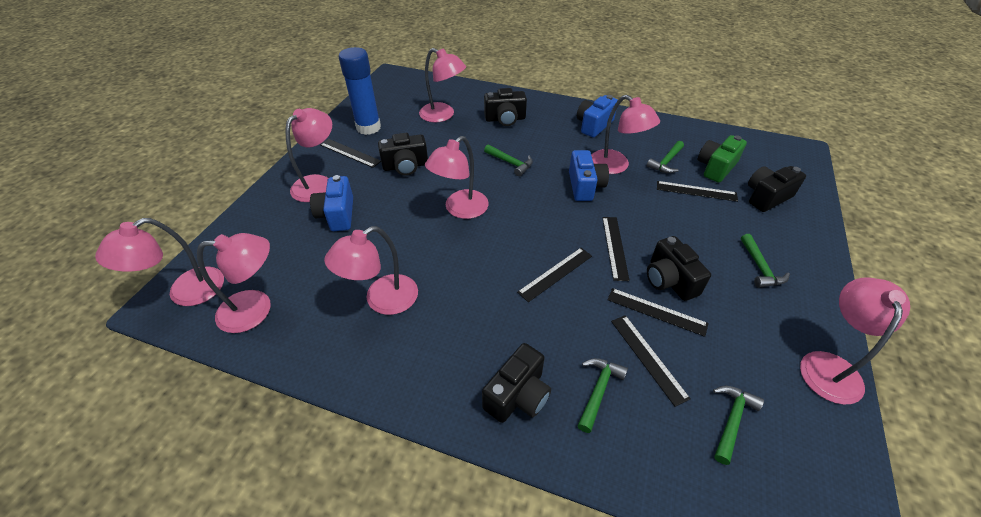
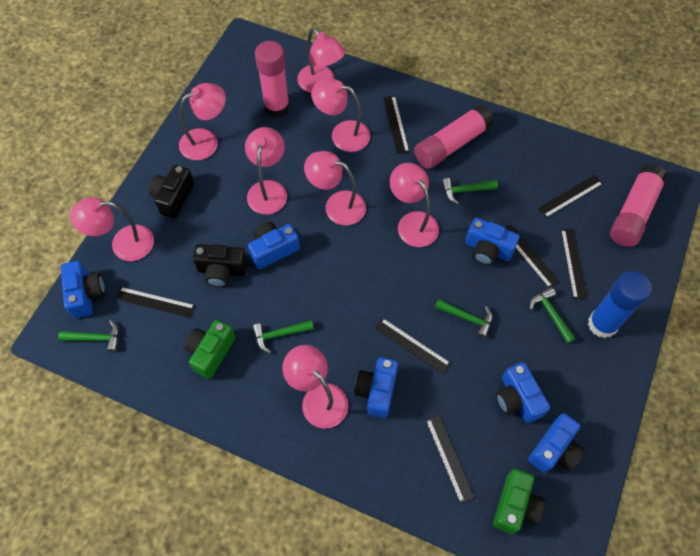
black camera: [378,133,428,176] [482,343,551,423] [484,88,527,126] [647,236,711,301] [748,166,806,212] = 5 -> [149,165,194,219] [193,244,247,287] = 2
black ruler: [320,139,381,168] [517,248,592,302] [602,217,630,281] [607,288,709,337] [611,315,691,407] [657,181,738,202] = 6 -> [115,287,195,318] [375,318,451,374] [383,96,409,154] [426,415,475,504] [505,224,560,288] [538,175,603,218] [561,229,587,299] = 7
blue camera: [310,175,353,231] [569,150,609,201] [577,95,618,137] = 3 -> [61,261,105,318] [248,222,300,269] [354,357,398,418] [465,218,520,265] [496,362,550,423] [528,413,585,473] = 6
green camera: [698,135,747,183] = 1 -> [184,320,236,379] [493,469,545,534] = 2
pink glue stick: none = 0 -> [255,41,290,118] [414,104,494,169] [610,164,668,247] = 3

